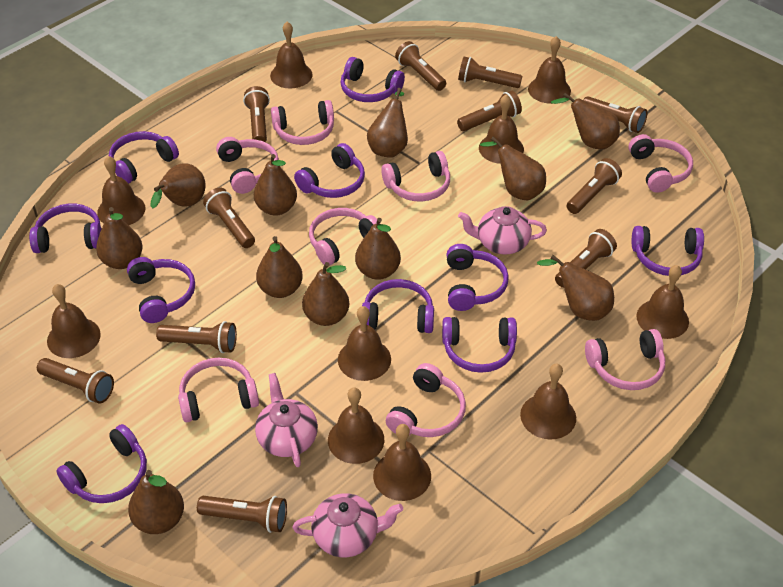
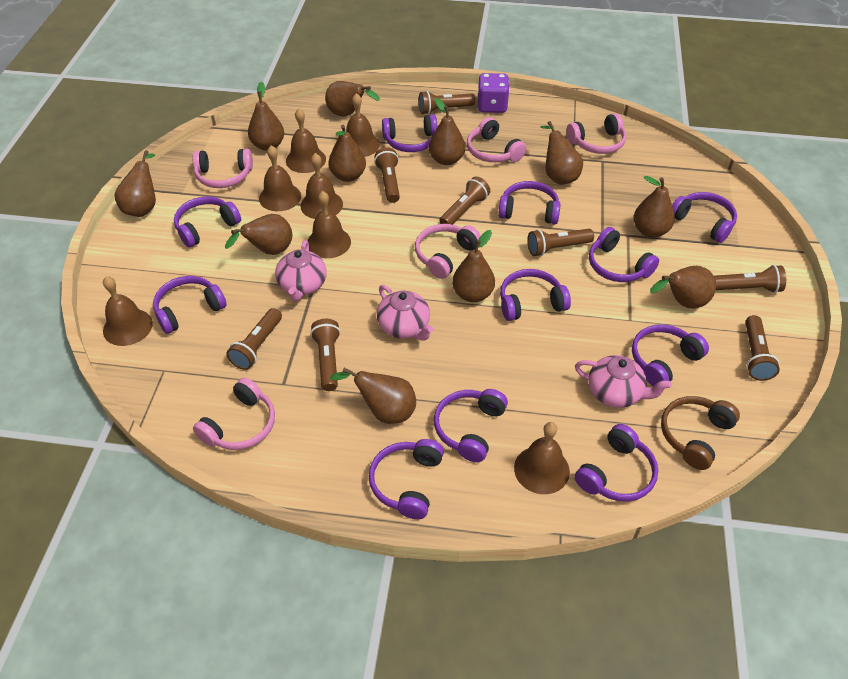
brown bell: [47,284,101,358] [97,156,145,225] [270,22,313,88] [328,387,384,464] [338,306,391,381] [373,424,431,501] [479,94,524,164] [520,364,576,439] [528,36,571,104] [637,265,689,339] = 10 -> [103,276,153,346] [259,145,301,211] [286,109,326,173] [300,153,343,219] [307,191,351,258] [346,93,380,157] [514,422,570,494] = 7
brown flashlight: [37,358,114,404] [156,321,237,353] [197,496,287,533] [203,188,255,248] [243,86,270,142] [395,41,446,91] [457,91,522,131] [458,57,522,88] [555,229,617,288] [567,158,622,214] [583,96,648,133] = 11 -> [226,308,282,370] [310,319,340,391] [374,147,400,203] [419,91,475,114] [439,176,490,225] [527,229,594,256] [714,265,786,293] [745,315,780,381] = 8
brown headphones: none = 0 -> [661,396,740,470] = 1
pink headphones: [178,358,259,422] [216,137,279,194] [271,100,334,145] [309,208,380,266] [381,151,450,202] [386,363,466,437] [585,329,665,390] [629,134,693,193] = 8 -> [193,149,253,188] [193,378,275,450] [415,224,481,279] [467,117,527,162] [566,113,626,154] = 5
purple dice: none = 0 -> [477,73,509,113] = 1
purple headphones: [29,203,101,253] [56,424,147,503] [109,131,179,184] [127,257,195,323] [294,143,365,198] [340,57,405,102] [362,279,434,333] [442,317,517,373] [447,244,509,311] [632,226,704,276] = 10 -> [153,276,227,334] [174,197,241,248] [369,439,444,519] [382,114,438,152] [434,389,508,462] [498,181,561,224] [500,269,571,321] [575,424,658,502] [589,227,659,282] [632,324,709,387] [672,192,737,243] = 11

